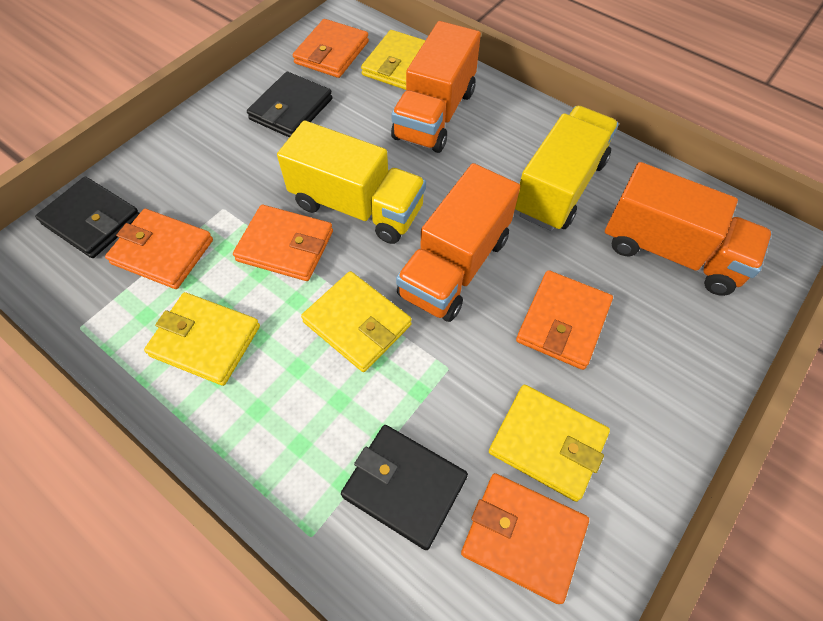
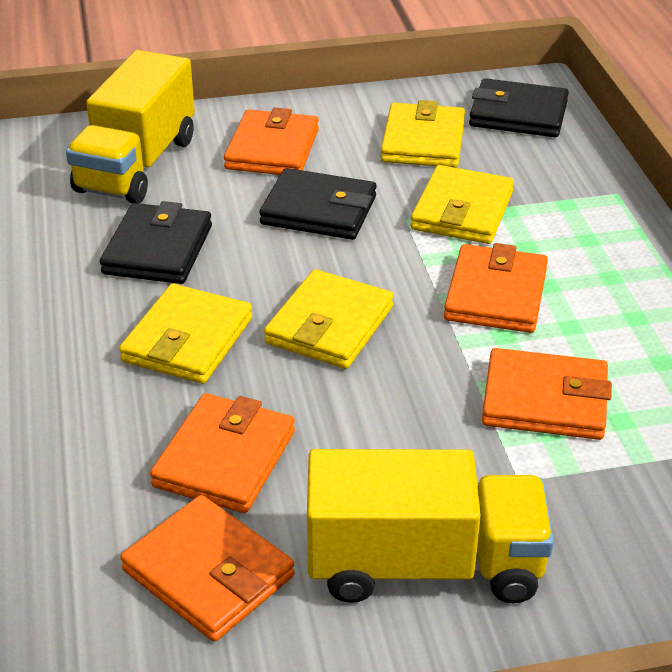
orange truck: [391,21,481,153] [396,163,520,322] [605,162,772,296] = 3 -> none = 0

